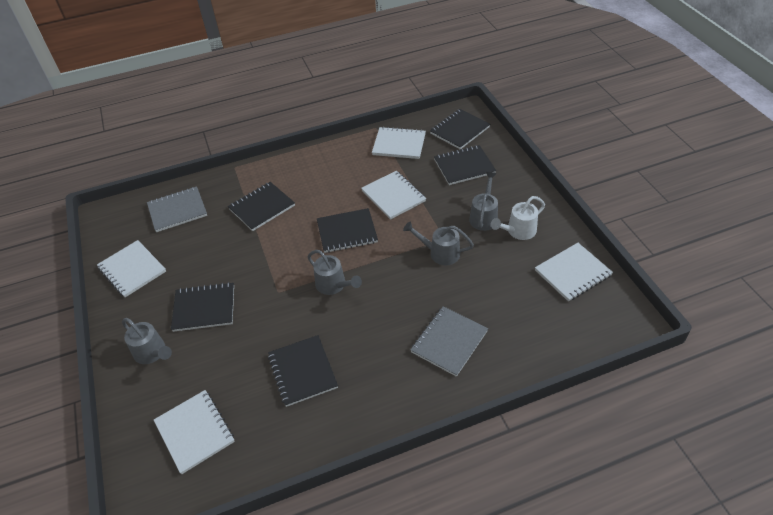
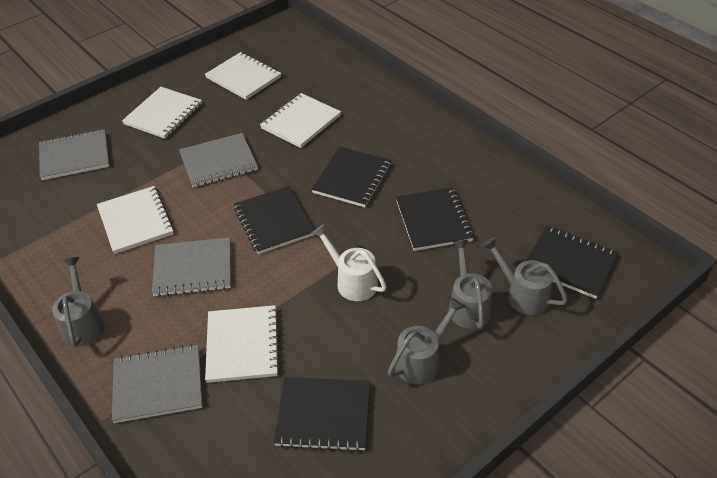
black notebook: [171,282,234,332] [228,182,295,231] [268,335,338,407] [317,208,378,253] [430,109,490,149] [434,145,496,185] = 6 -> [234,186,315,254] [274,377,370,452] [312,147,391,207] [396,187,474,251] [526,225,619,299] = 5
grey notebook: [147,186,207,232] [410,306,488,377] = 2 -> [39,129,109,180] [112,344,202,423] [152,237,231,297] [179,133,258,187] = 4

